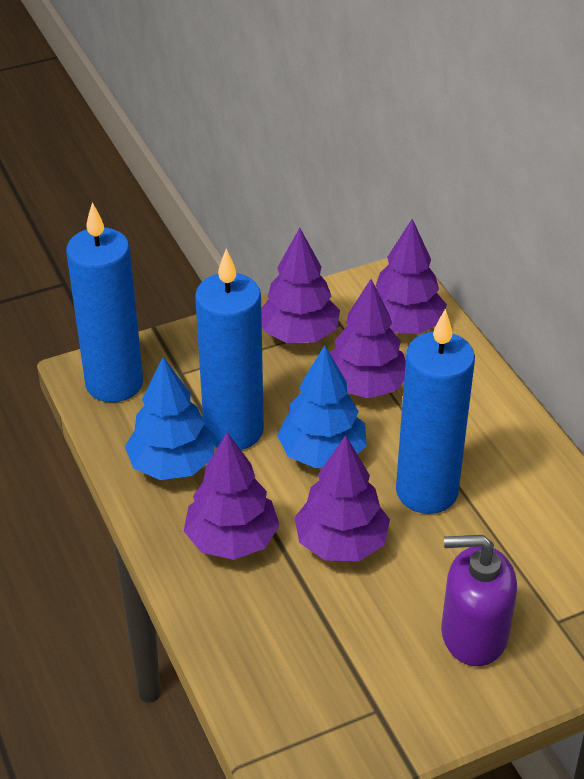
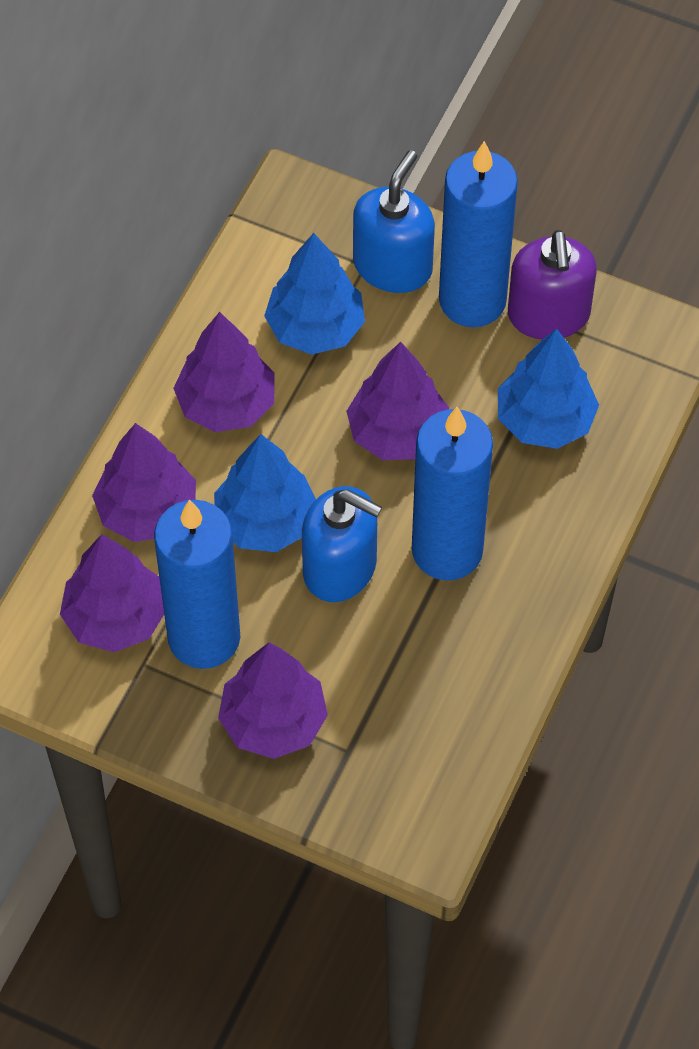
blue soap dispenser: none = 0 -> [302,486,382,602] [353,150,435,293] = 2
blue tree: [125,357,215,480] [277,345,367,468] = 2 -> [214,434,316,552] [264,233,365,355] [498,328,599,449] = 3

